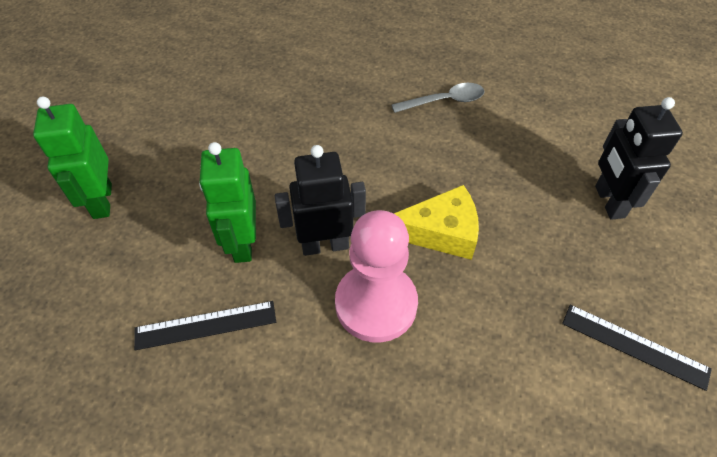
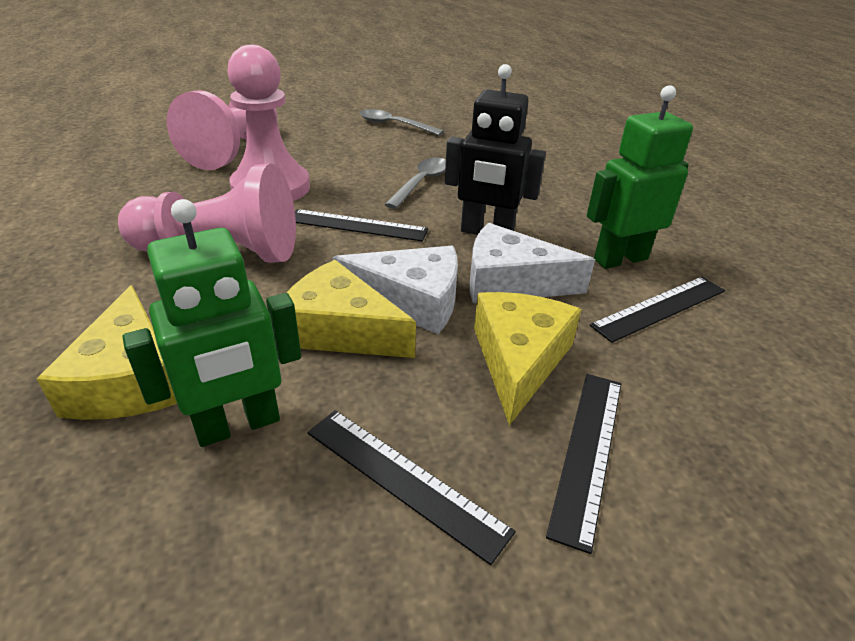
black robot: [275,145,366,256] [595,97,683,220] = 2 -> [445,64,546,235] = 1
black ruler: [134,301,276,350] [562,305,712,391] = 2 -> [295,209,428,241] [308,410,516,565] [546,374,621,554] [590,277,725,343] = 4
grey spoon: [391,83,484,113] = 1 -> [360,109,444,136] [384,158,446,209] = 2
pink pawn: [335,210,418,343] = 1 -> [118,164,296,263] [167,90,277,170] [227,45,310,201] = 3
white cheese: none = 0 -> [333,246,458,334] [470,223,595,303] = 2
yellow cheese: [394,185,479,260] = 1 -> [37,285,177,420] [287,260,416,358] [474,292,582,426] = 3

